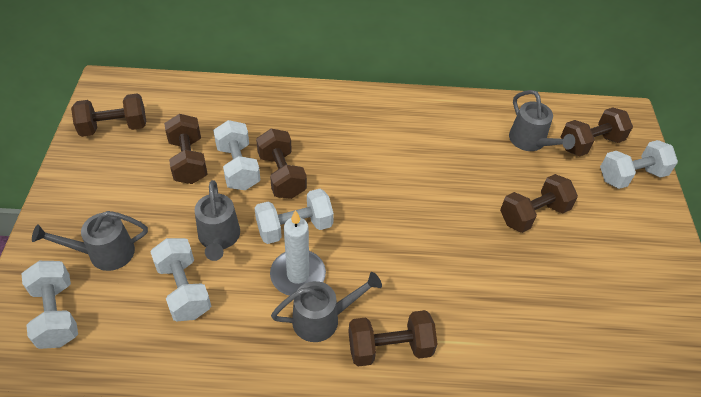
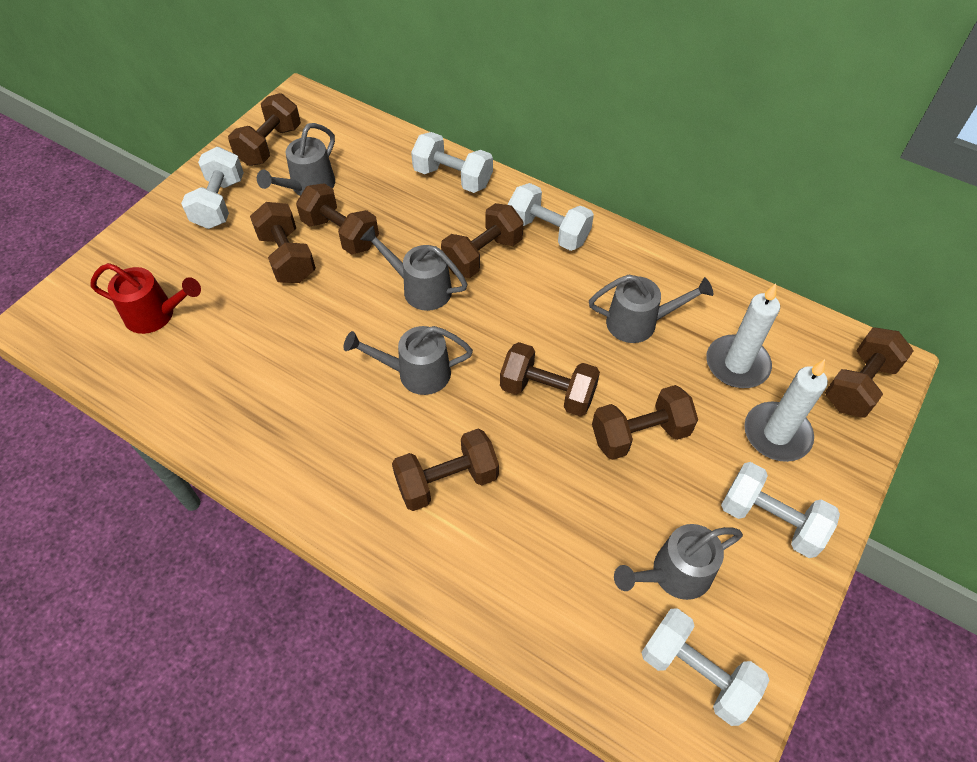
brown dumbbell: [71,93,146,137] [164,114,208,184] [256,129,307,199] [348,310,437,367] [500,174,578,233] [561,107,633,156] = 6 -> [228,93,301,166] [250,202,316,283] [296,183,379,255] [392,429,499,511] [441,203,524,278] [500,342,600,416] [592,385,698,460] [825,327,914,418] = 8
grey watering can: [32,211,148,271] [194,180,240,261] [271,272,382,342] [509,90,575,151] = 4 -> [257,123,335,196] [344,326,473,395] [360,226,468,311] [589,275,714,343] [614,524,743,600] = 5
red watering can: none = 0 -> [91,263,201,334] = 1
white candle: [270,210,326,296] = 1 -> [706,284,780,388] [744,359,828,462] = 2

